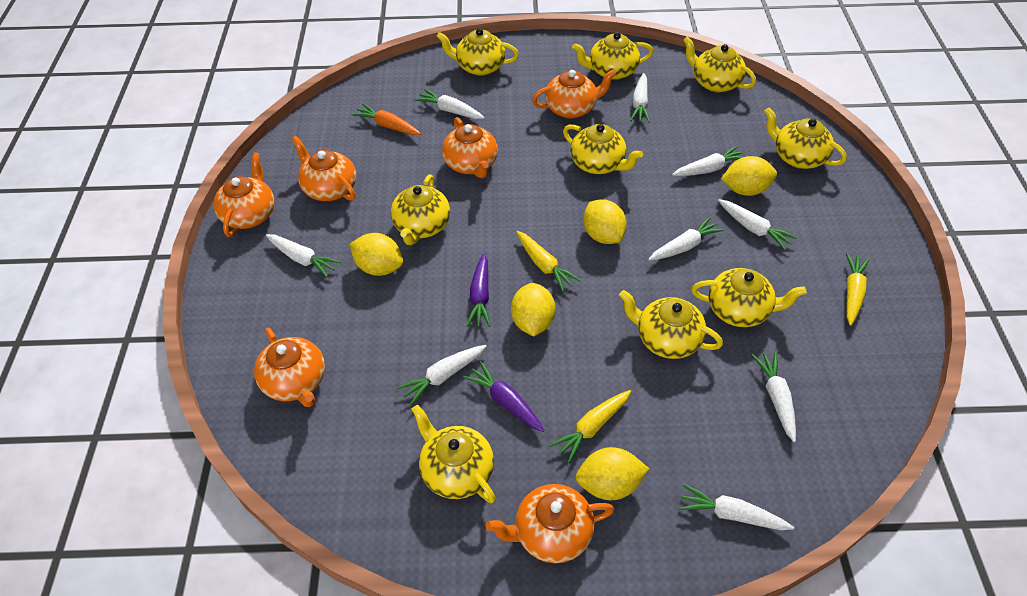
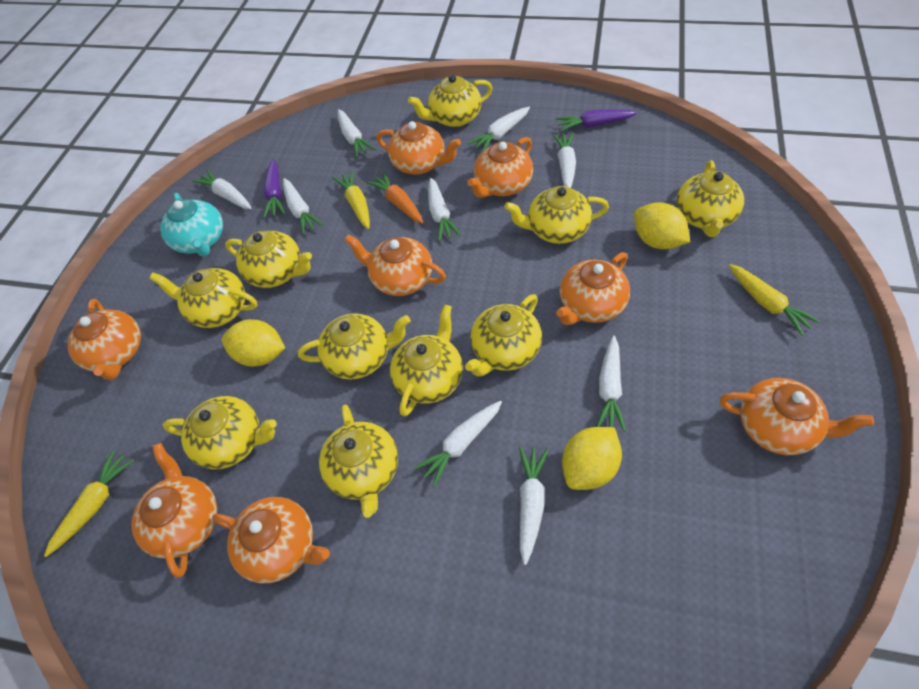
orange teapot: [213,152,274,237] [254,328,325,407] [291,136,356,201] [442,117,498,178] [486,484,614,563] [532,69,616,118] = 6 -> [68,299,141,380] [131,443,217,578] [212,497,330,583] [344,234,446,296] [377,121,461,174] [467,137,533,198] [556,252,630,325] [720,378,874,455] = 8
turquoise teapot: none = 0 -> [160,193,223,257] = 1
yellow lemon: [350,233,403,276] [511,283,555,337] [576,447,649,500] [583,199,627,244] [721,156,777,196] = 5 -> [222,319,285,367] [562,427,622,490] [634,203,690,249] = 3
yellow teapot: [391,175,450,245] [412,405,496,503] [436,28,519,76] [563,124,643,174] [572,32,653,80] [619,290,723,359] [683,36,756,93] [692,268,807,327] [764,108,847,169] = 9 -> [149,268,257,328] [163,396,277,469] [225,231,312,288] [298,314,411,380] [319,405,398,518] [390,304,463,417] [408,74,492,127] [465,294,542,377] [504,186,609,244] [676,160,744,237] = 10

